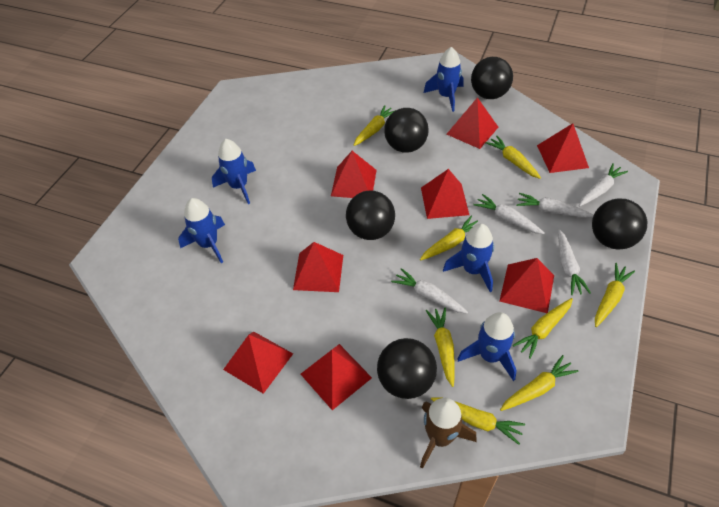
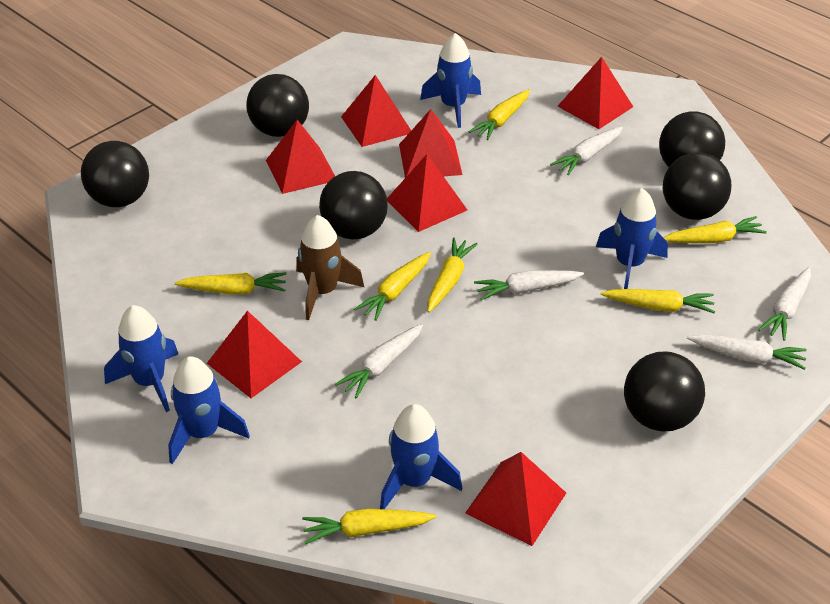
black ball: [346,190,395,240] [377,338,437,399] [384,108,429,153] [471,57,513,99] [592,199,647,250] = 5 -> [81,141,149,207] [246,74,309,137] [319,171,388,239] [624,352,705,431] [659,111,725,167] [663,153,731,220] = 6
red pyramid: [223,332,293,394] [293,242,343,292] [301,344,372,410] [331,151,377,198] [421,169,469,219] [447,97,498,149] [500,258,554,313] [537,123,589,173] = 8 -> [207,311,302,398] [266,120,335,194] [341,75,411,147] [387,154,467,232] [399,109,463,178] [465,452,566,546] [557,57,633,129] = 7
yellow carrot: [354,105,396,146] [420,216,478,260] [426,308,455,387] [431,397,525,445] [485,136,541,179] [500,355,578,411] [513,298,573,359] [595,263,635,327] = 8 -> [175,272,287,294] [302,509,436,544] [354,252,431,321] [427,238,478,312] [469,89,530,140] [601,289,715,313] [663,216,767,243] = 7

